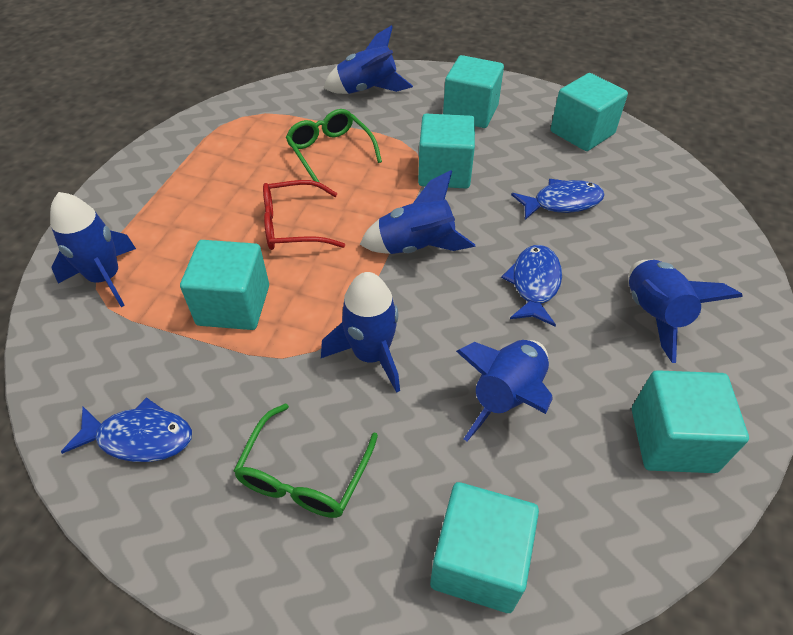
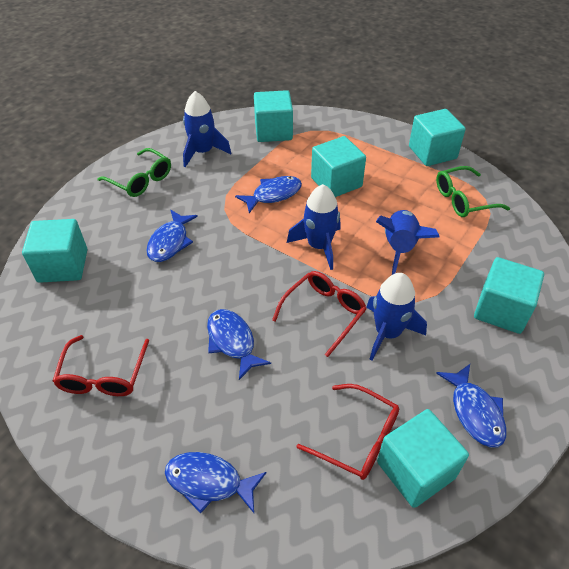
blue fish: [61,397,192,462] [501,245,562,326] [511,179,605,220] = 3 -> [146,210,198,262] [165,452,267,514] [207,309,271,380] [235,176,302,213] [436,364,507,448] = 5
blue rocket: [50,192,136,307] [321,272,400,393] [324,25,413,94] [360,170,475,254] [456,340,552,441] [629,260,743,363] = 6 -> [183,91,231,167] [287,184,340,270] [366,273,427,361] [376,210,440,275] = 4
red glasses: [263,180,345,250] = 1 -> [53,335,149,396] [272,271,367,357] [296,384,399,480] = 3

